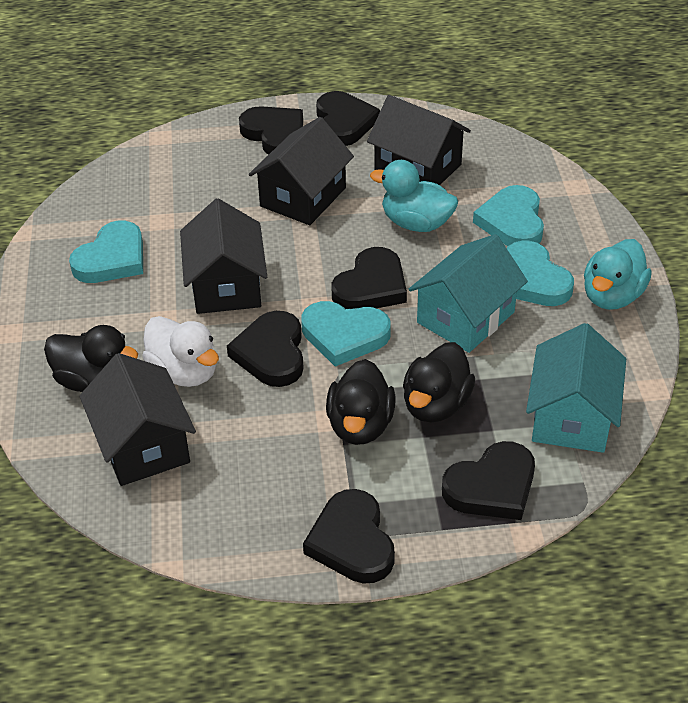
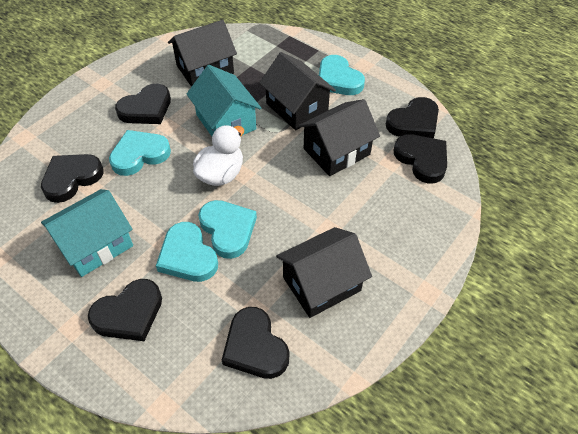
black duck: [44,325,138,392] [326,359,396,445] [403,342,475,423] = 3 -> none = 0
turquoise duck: [370,160,458,232] [584,239,652,310] = 2 -> none = 0

